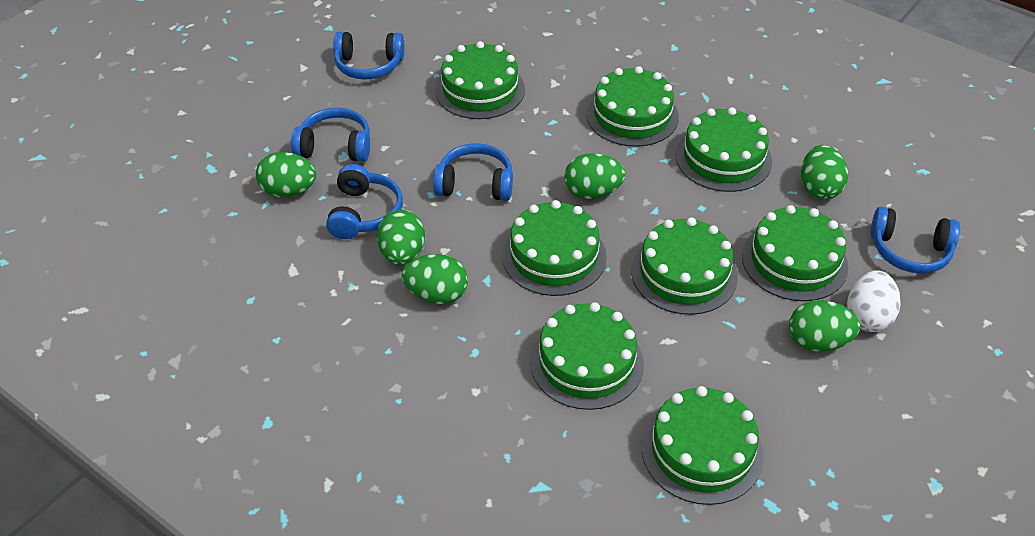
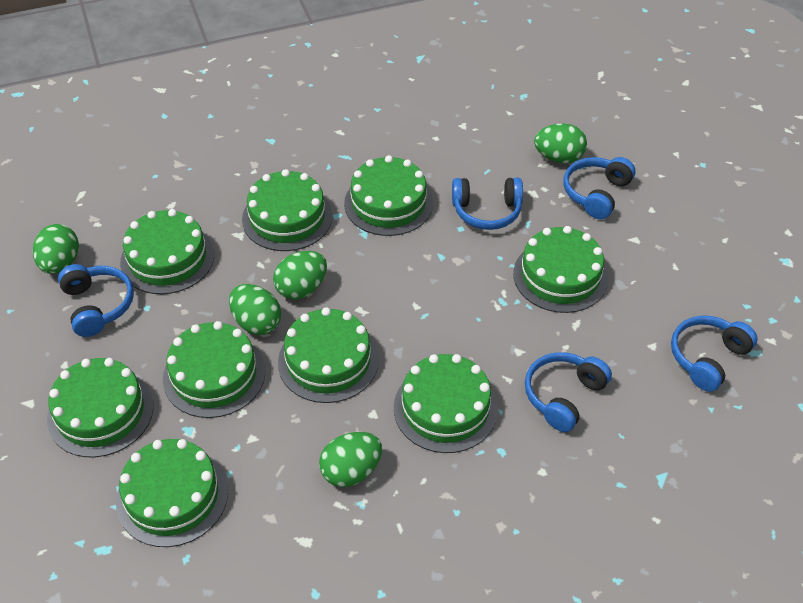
green cake: [435,41,525,119] [502,200,607,296] [530,302,644,410] [586,66,679,147] [631,217,738,315] [641,386,764,505] [675,107,772,192] [742,205,849,301] = 8 -> [47,358,154,457] [116,439,228,547] [120,209,214,294] [163,321,265,418] [242,169,332,251] [278,307,379,403] [344,155,433,236] [394,354,498,453] [513,226,608,313] = 9
green egg: [256,152,316,197] [377,210,425,265] [402,254,468,304] [564,153,626,199] [789,300,860,352] [801,145,848,199] = 6 -> [33,224,79,274] [229,284,281,335] [273,251,327,299] [319,432,382,487] [534,123,587,163] = 5
white egg: [847,270,901,332] = 1 -> none = 0

